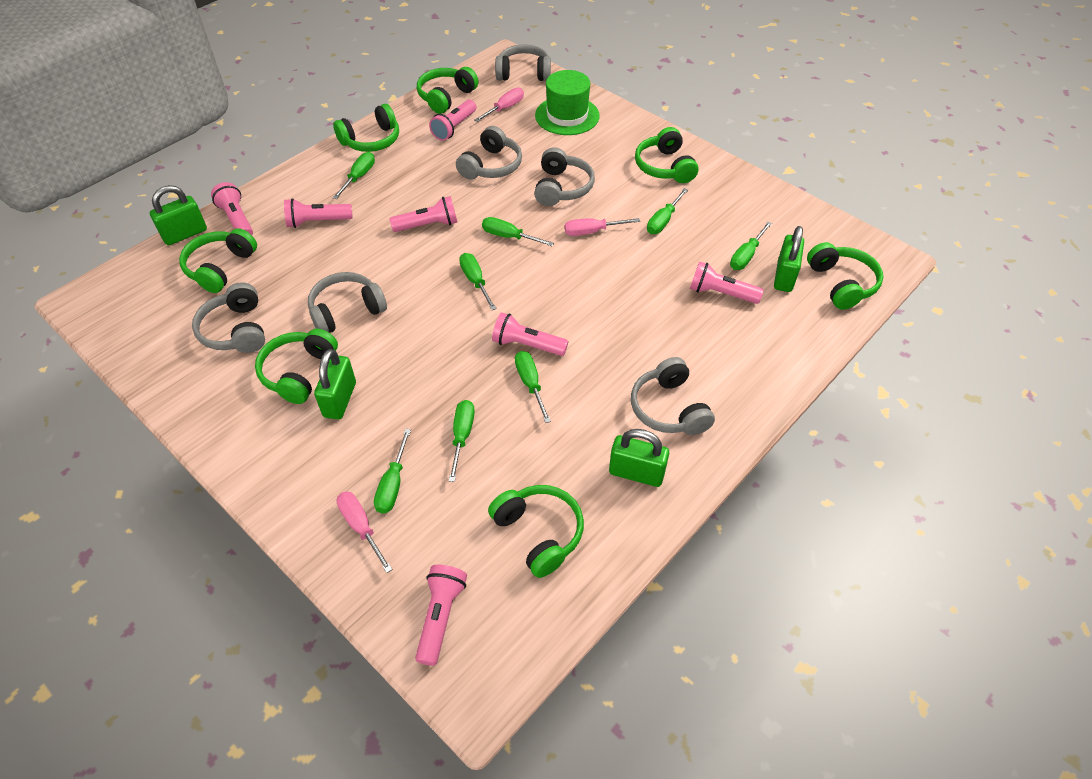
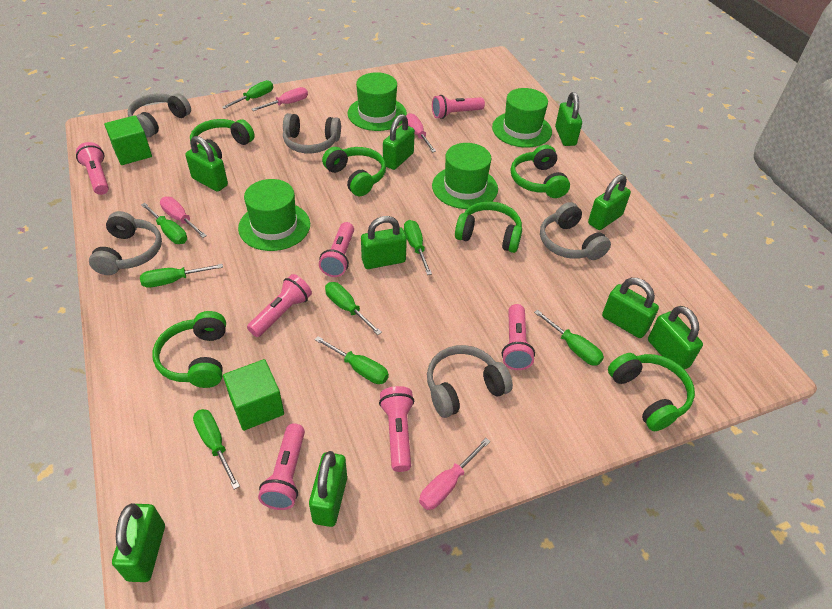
green cube: none = 0 -> [104,115,152,165] [223,359,284,431] = 2
green hat: [535,70,600,135] = 1 -> [238,179,310,251] [348,72,407,131] [432,143,498,209] [492,88,552,147] = 4
green headphones: [179,228,257,293] [255,329,338,404] [333,104,399,152] [417,67,479,114] [488,485,584,578] [635,127,699,183] [807,242,884,310] = 7 -> [153,311,226,388] [190,119,255,159] [322,147,386,196] [455,201,522,253] [511,145,570,198] [608,353,695,431] = 6
green padlock: [150,185,207,245] [314,349,356,419] [609,429,669,487] [774,226,804,292] = 4 -> [112,503,165,582] [185,136,228,192] [309,451,347,527] [361,216,407,269] [383,114,415,170] [555,92,582,146] [588,174,631,230] [602,278,659,338] [648,306,703,369] = 9
grey headphones: [192,282,265,353] [308,272,387,333] [456,126,522,179] [495,44,551,81] [534,147,595,206] [631,357,715,435] = 6 -> [89,211,162,275] [128,93,191,137] [283,113,341,153] [427,345,513,418] [540,202,611,260] = 5
pink screwdriver: [336,491,393,573] [474,88,524,122] [565,218,640,236] = 3 -> [160,197,207,238] [252,87,308,111] [406,113,436,152] [419,438,490,510] = 4

